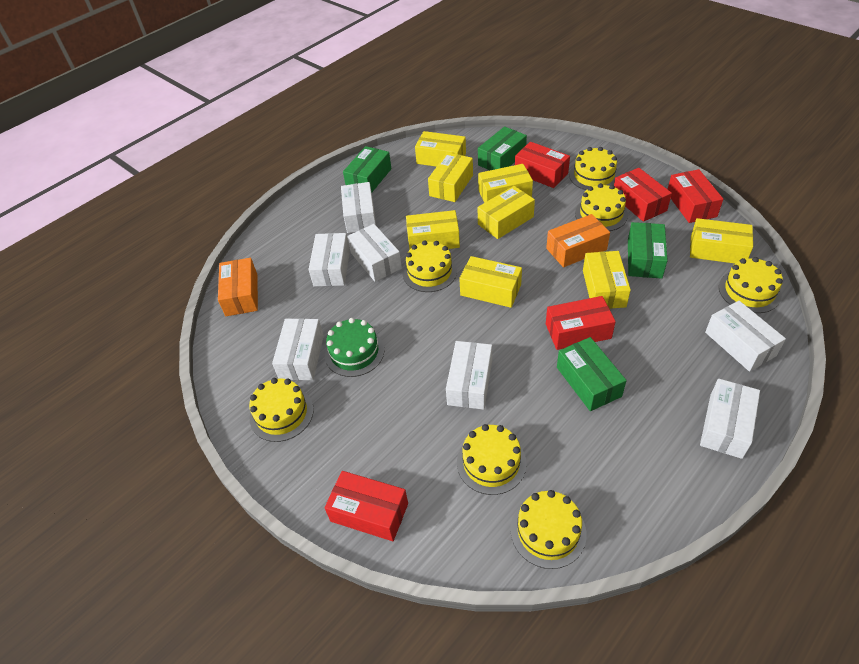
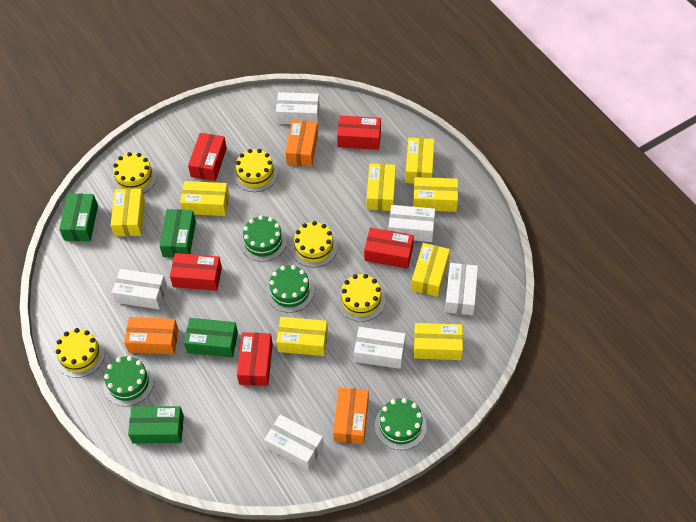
green cake: [325,318,384,377] = 1 -> [103,356,154,406] [240,215,287,262] [266,265,314,313] [375,398,427,450] = 4
orange box: [218,258,258,316] [546,214,610,267] = 2 -> [124,317,179,354] [285,120,318,167] [333,387,369,444] = 3
white box: [272,318,324,380] [308,233,350,286] [341,182,376,233] [347,224,402,282] [446,341,492,410] [700,378,760,459] [705,301,786,372] = 7 -> [112,269,167,309] [264,415,324,470] [276,92,320,125] [354,327,406,369] [389,205,435,242] [445,263,478,315] = 6
yellow cake: [249,378,314,442] [403,240,457,292] [457,424,527,495] [511,490,587,569] [569,147,619,190] [575,183,628,231] [719,257,783,313] = 7 -> [55,328,105,378] [112,152,157,193] [233,149,278,192] [291,221,338,268] [337,274,385,322] = 5

